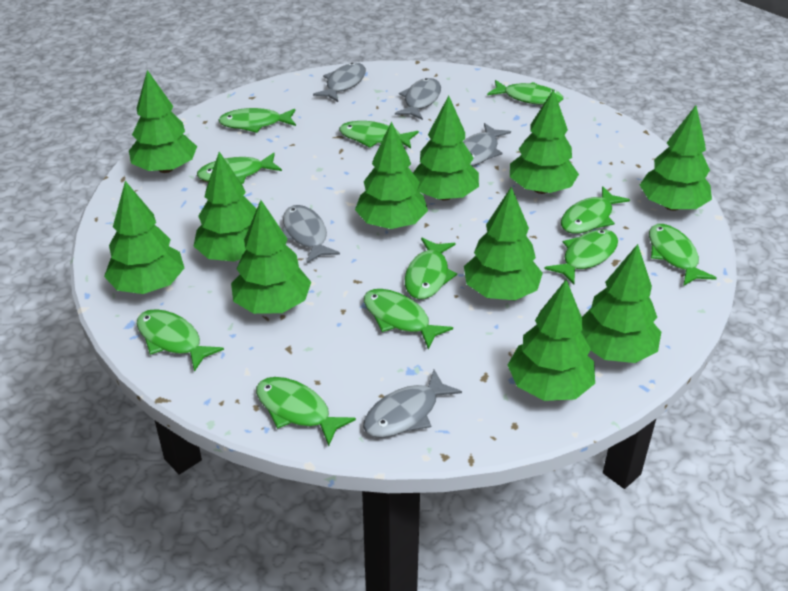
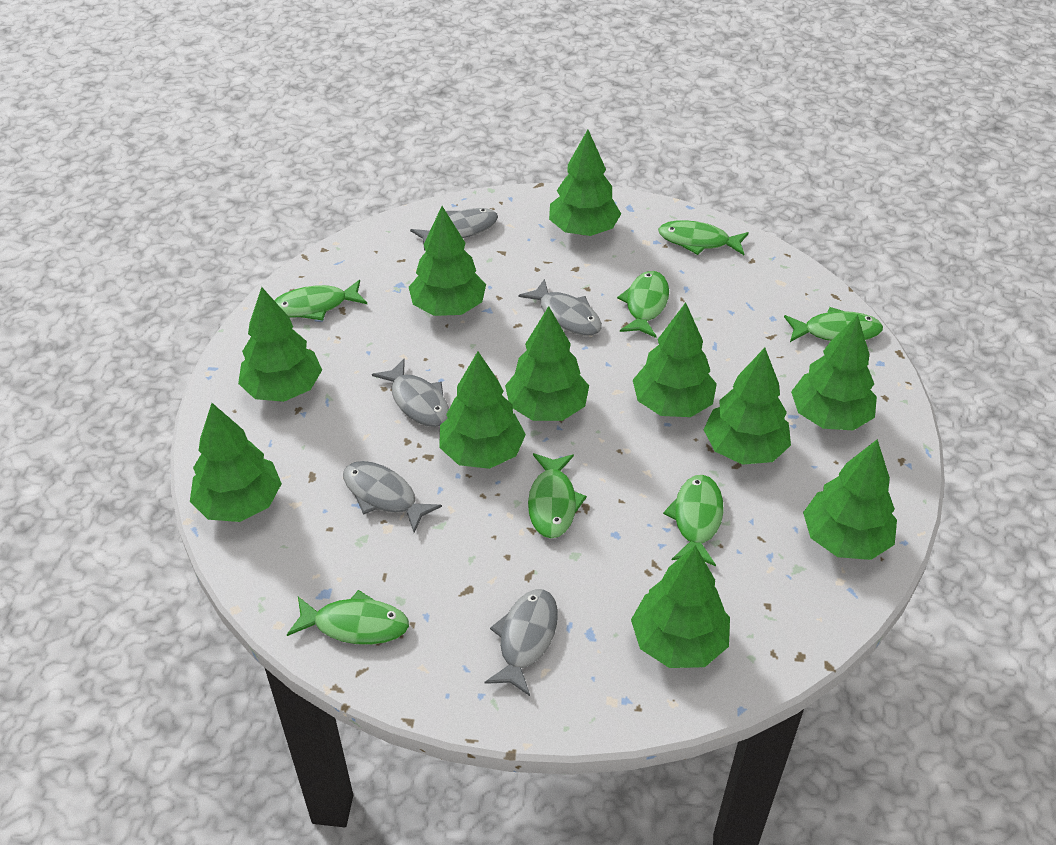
green fish: [137,309,224,372] [197,153,282,184] [219,108,296,133] [256,377,356,446] [339,121,419,149] [364,289,453,349] [405,238,457,299] [487,80,563,105] [544,229,618,285] [561,186,630,233] [649,224,717,286] = 11 -> [274,280,367,321] [287,590,409,645] [528,453,587,538] [617,271,669,338] [658,220,749,255] [663,475,724,566] [784,307,883,342] = 7

